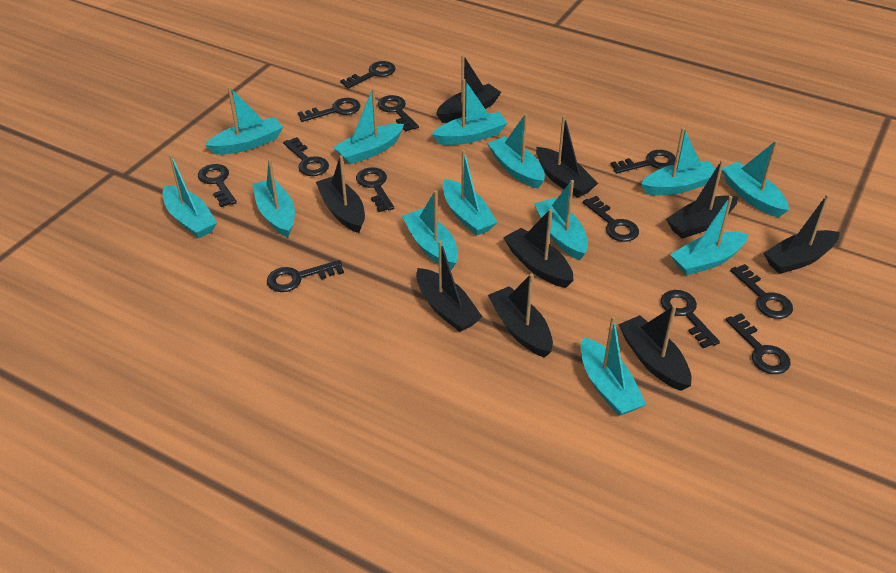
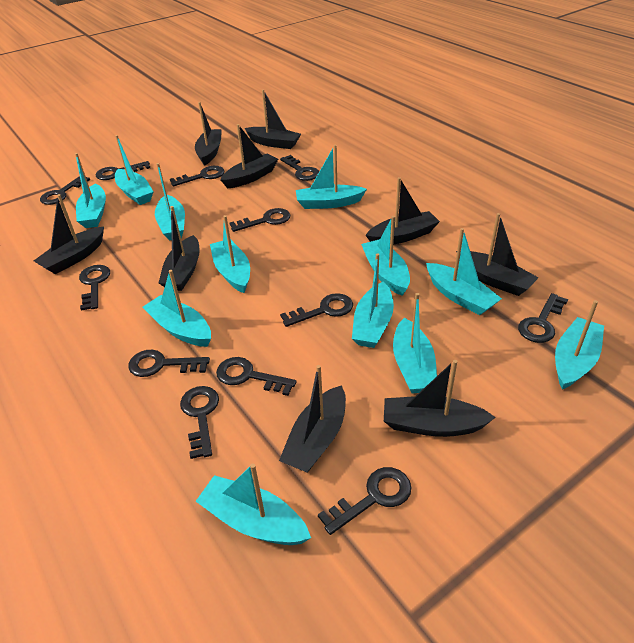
turquoise boat: [163,154,217,238] [205,87,283,155] [252,159,295,238] [333,88,404,164] [402,190,458,270] [432,79,508,145] [443,150,498,236] [487,114,545,188] [534,180,588,260] [581,317,646,416] [641,128,716,195] [670,196,749,276] [722,141,789,218] = 13 -> [75,153,106,228] [115,135,154,205] [143,270,211,347] [155,163,185,241] [196,464,311,545] [210,215,250,293] [296,145,367,209] [352,253,394,348] [361,216,410,296] [393,293,437,394] [426,228,502,315] [555,300,604,389] = 12

